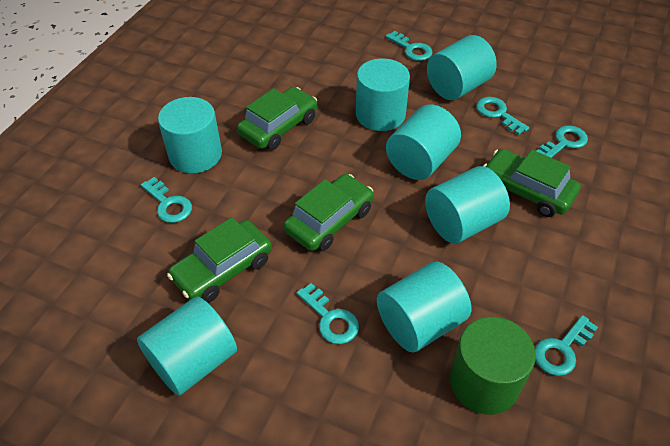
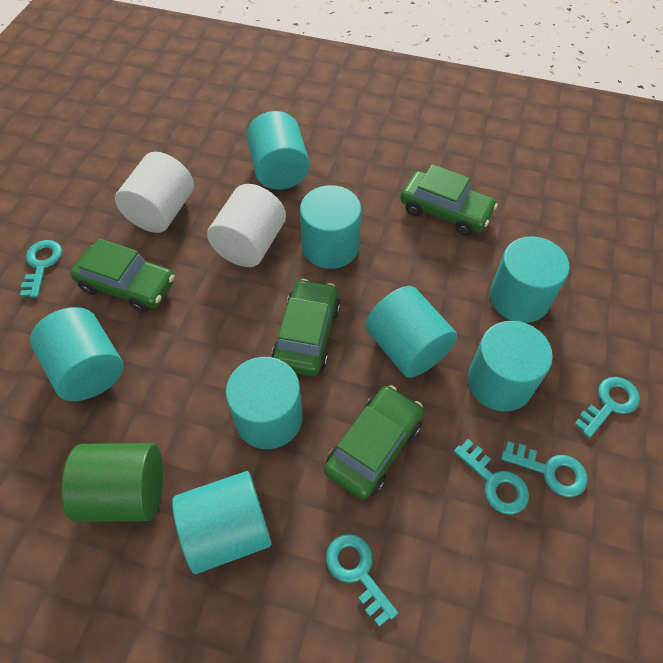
turquoise cylinder: [137,296,237,396] [158,97,222,173] [356,58,410,131] [377,261,471,352] [386,104,461,180] [425,166,510,244] [427,35,497,100] = 7 -> [30,307,124,401] [172,471,271,574] [225,357,303,449] [247,111,310,190] [300,185,361,269] [365,286,457,378] [468,321,553,412] [490,236,570,323] = 8
turquoise key: [141,177,192,223] [297,283,359,344] [386,31,433,61] [476,97,529,135] [535,315,598,376] [537,126,588,158] = 6 -> [20,240,62,298] [326,534,398,627] [454,439,529,515] [501,441,588,497] [574,377,640,438] = 5
white cylinder: none = 0 -> [115,152,194,233] [207,184,286,267] = 2

